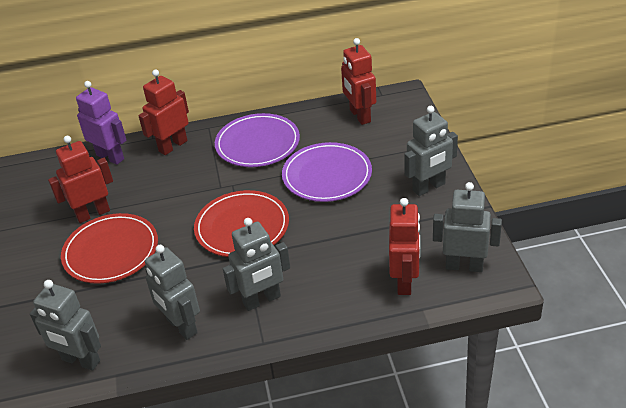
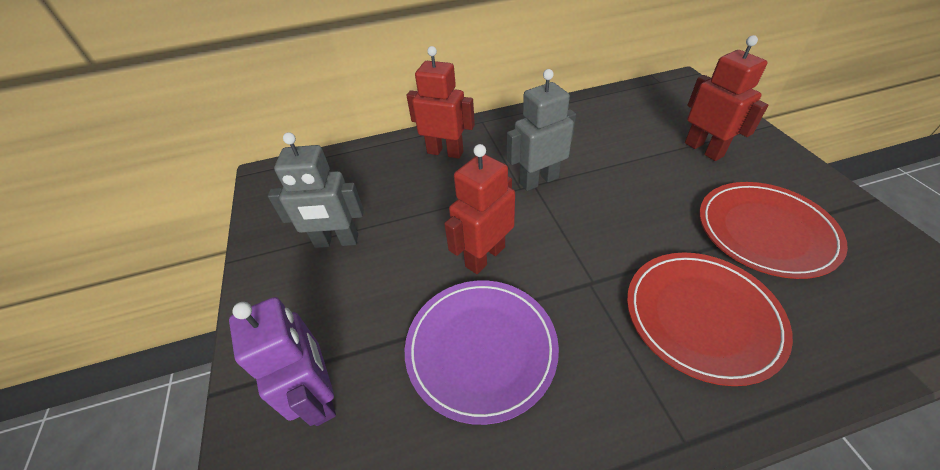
grey robot: [30,280,101,371] [145,245,200,340] [223,218,290,311] [404,106,458,196] [433,182,502,272] = 5 -> [268,132,364,248] [507,69,576,191] = 2
purple plate: [215,113,300,167] [282,142,372,202] = 2 -> [405,280,559,425] = 1
red robot: [48,136,113,223] [138,69,189,155] [341,38,376,125] [389,198,420,295] = 4 -> [406,46,475,159] [444,144,515,274] [685,35,768,161] = 3

